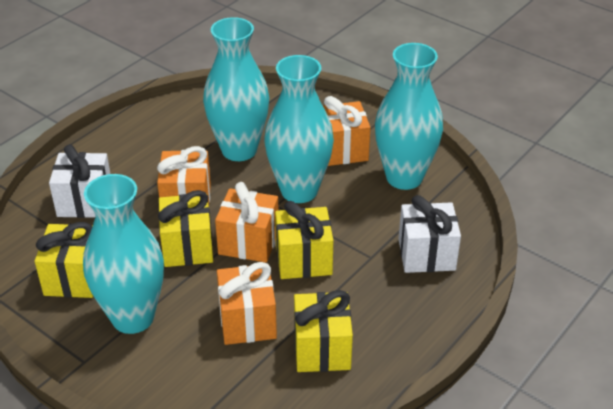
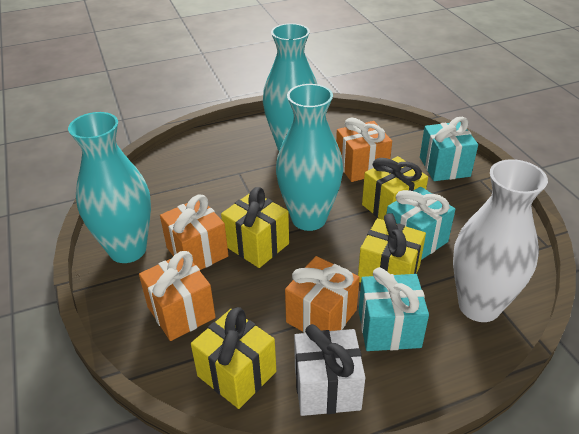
turquoise gift: none = 0 -> [358,267,429,351] [387,187,455,260] [420,117,478,181] = 3
turquoise vase: [83,174,164,334] [203,17,269,161] [264,55,334,203] [375,43,443,190] = 4 -> [68,112,151,263] [263,23,317,151] [276,84,343,231] = 3
white gift: [49,144,110,218] [398,195,461,273] = 2 -> [294,324,365,416] = 1
white vase: none = 0 -> [453,159,548,322] = 1

